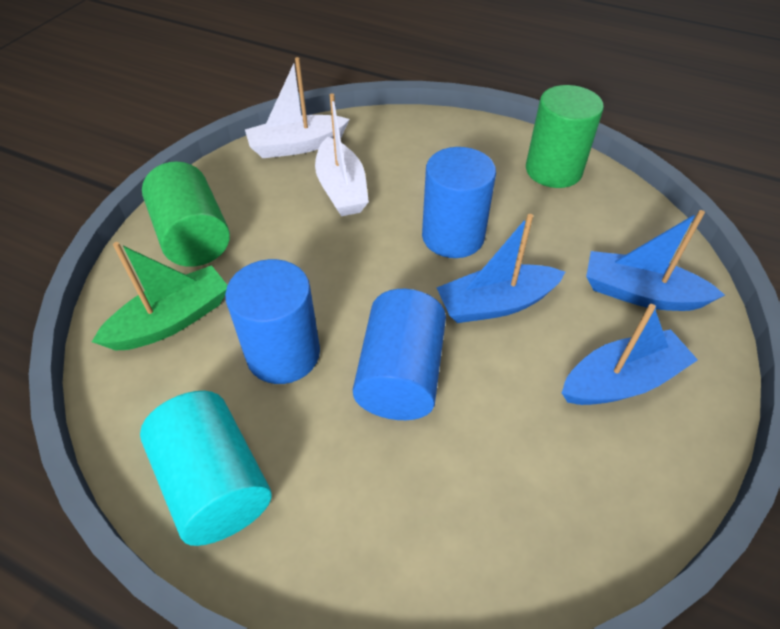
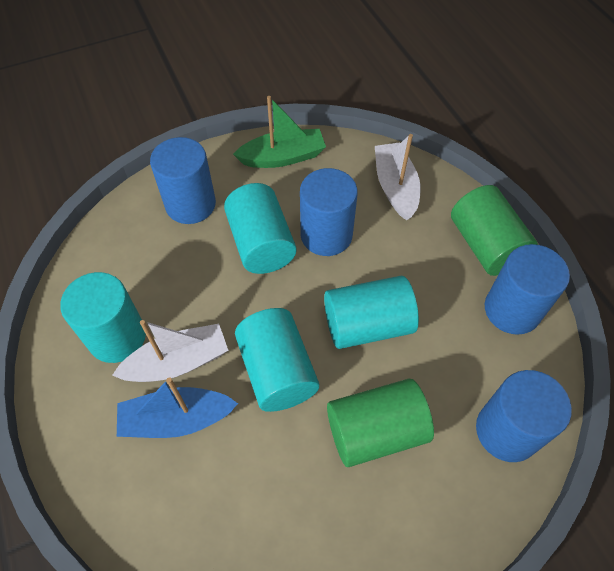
blue boat: [437,214,565,323] [562,304,698,405] [586,210,725,311] = 3 -> [117,377,238,438] = 1
blue cylinder: [225,259,320,384] [353,289,446,420] [422,147,496,258] = 3 -> [150,137,216,224] [300,168,358,256] [476,370,572,462] [485,244,570,335] = 4
turquoise cylinder: [140,391,272,546] = 1 -> [60,272,146,363] [224,183,296,274] [235,308,319,412] [324,276,419,349] = 4

